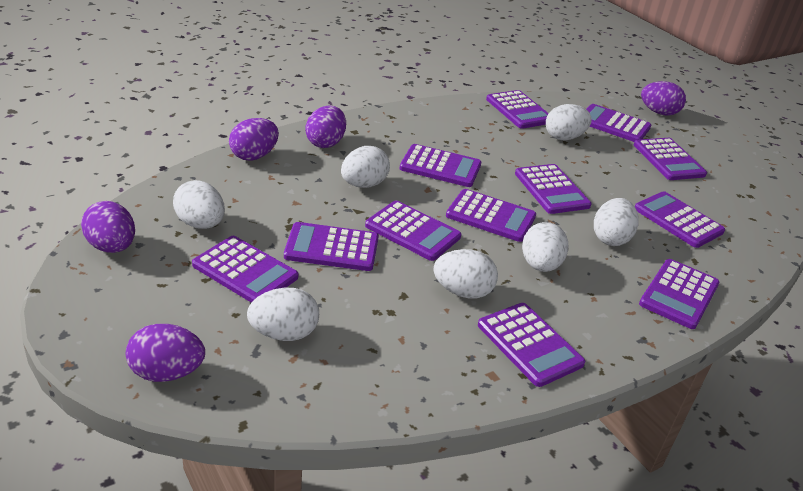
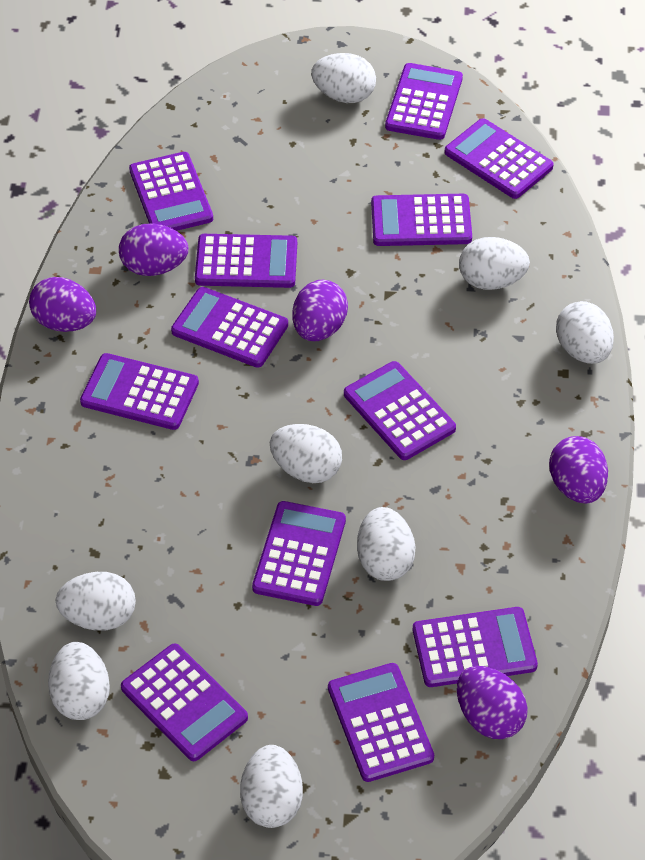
white egg: [173,180,225,229] [247,288,319,341] [341,146,390,188] [434,249,498,298] [522,222,568,272] [546,104,592,140] [594,198,639,246] = 7 -> [48,642,110,720] [55,572,136,631] [240,745,303,828] [270,424,342,483] [311,53,376,103] [357,507,416,581] [459,237,530,290] [556,301,614,364] = 8

